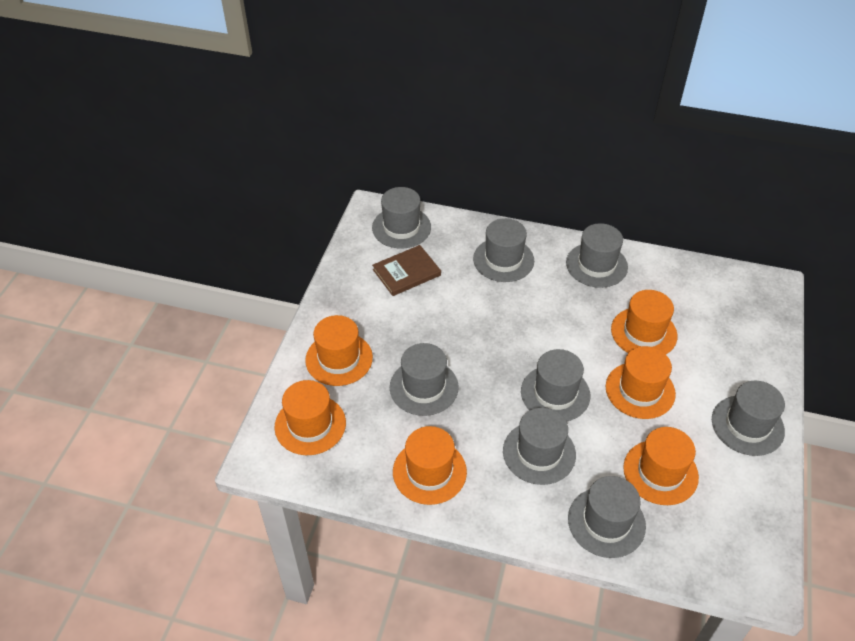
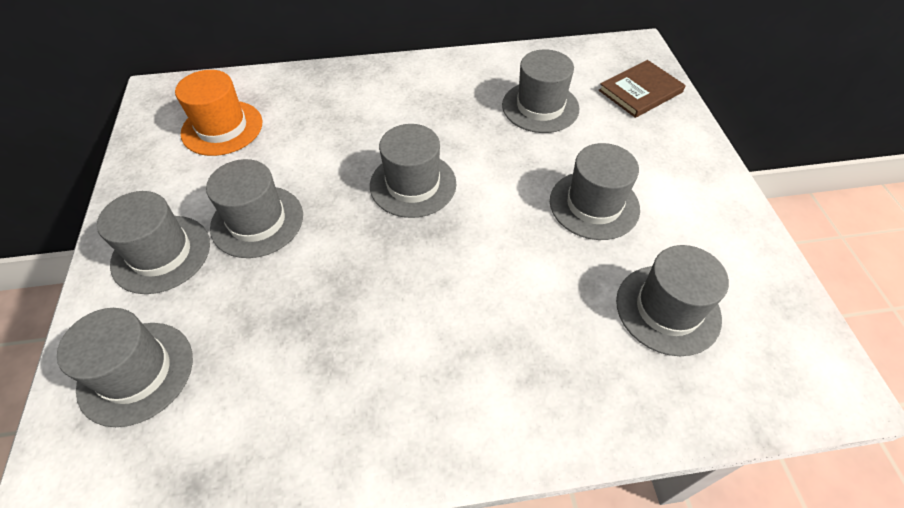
grey hat: [372,187,431,248] [390,343,459,416] [473,218,534,282] [503,408,576,485] [521,349,590,422] [566,223,628,288] [568,476,646,558] [712,381,785,456] = 8 -> [57,308,193,427] [97,191,210,294] [206,159,303,258] [370,124,456,218] [502,49,580,133] [550,143,640,240] [616,245,729,356] = 7
orange hat: [274,380,346,455] [305,315,373,386] [393,426,467,505] [606,346,676,419] [611,290,677,354] [623,427,699,505] = 6 -> [175,70,262,156] = 1

